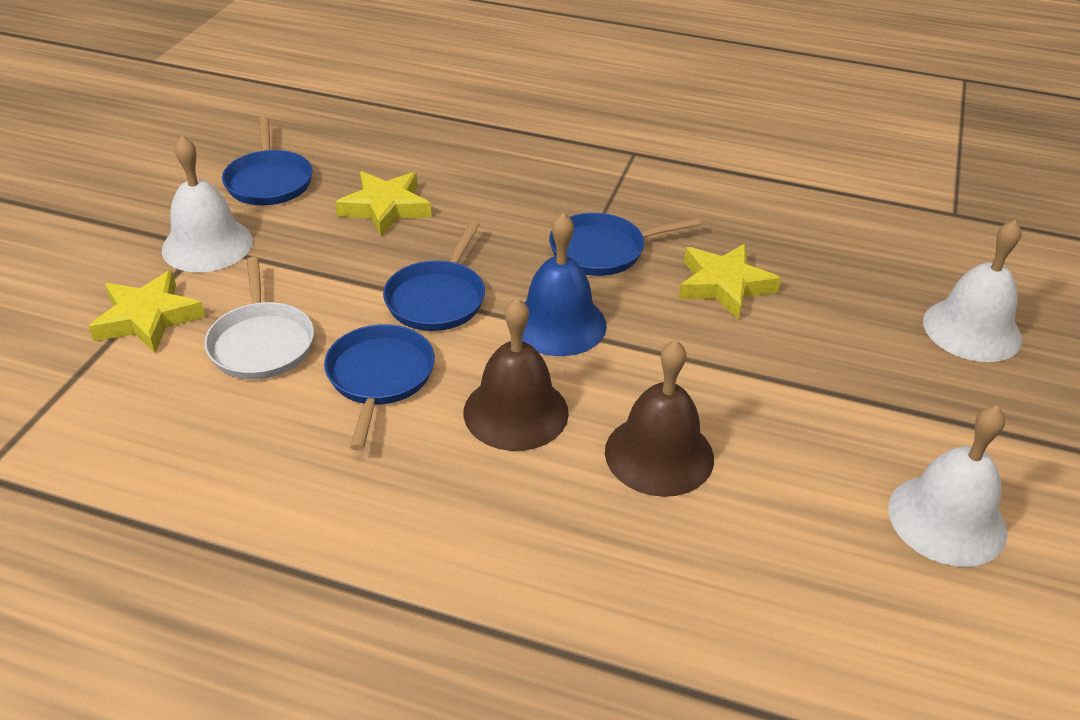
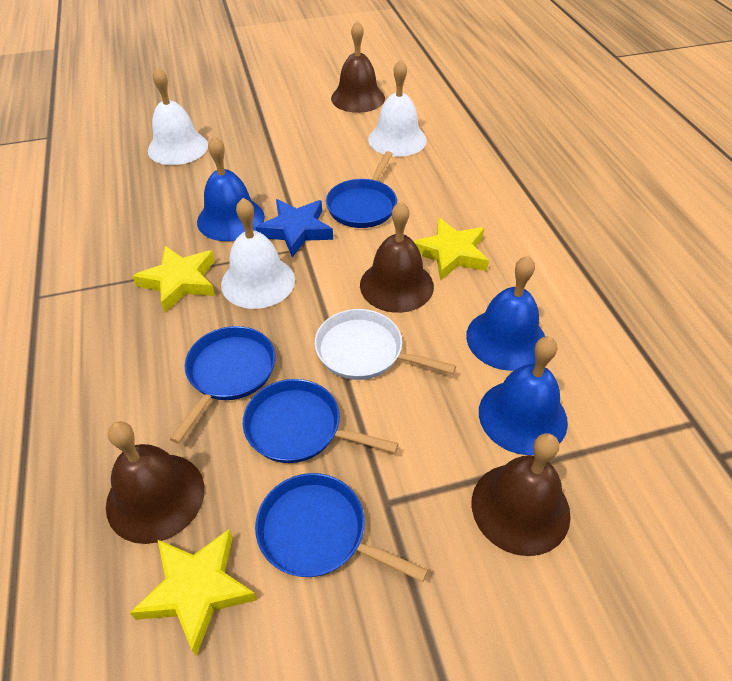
blue bell: [522,212,607,356] = 1 -> [197,136,265,241] [466,256,545,371] [479,336,568,455] = 3
blue star: none = 0 -> [256,199,333,257] = 1
brown bell: [464,298,569,451] [605,340,714,497] = 2 -> [106,421,205,544] [331,21,385,113] [360,201,434,313] [472,433,571,556] = 4

